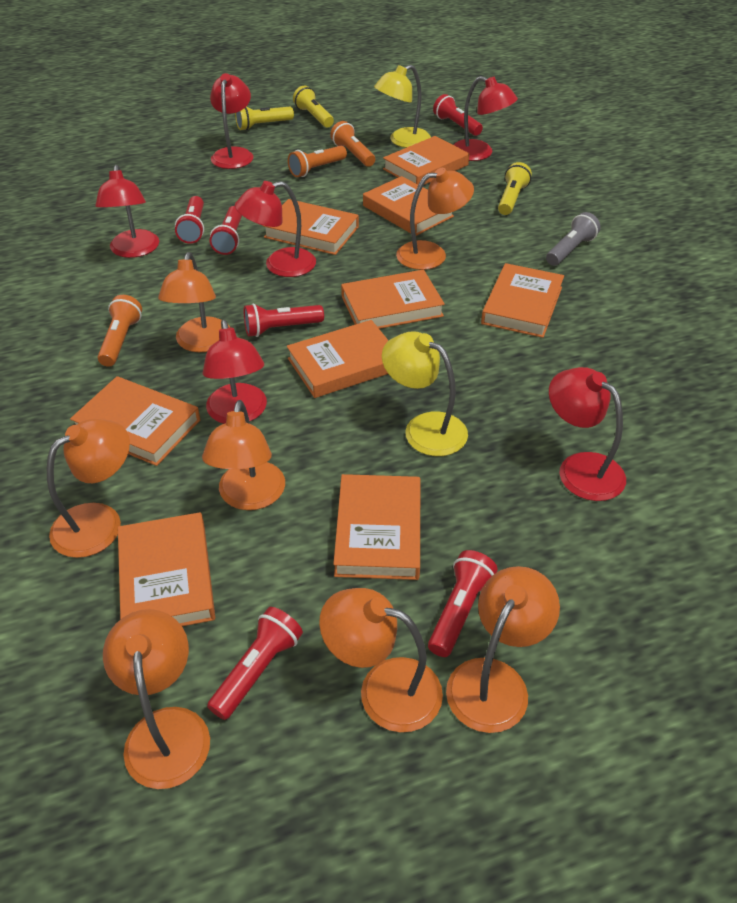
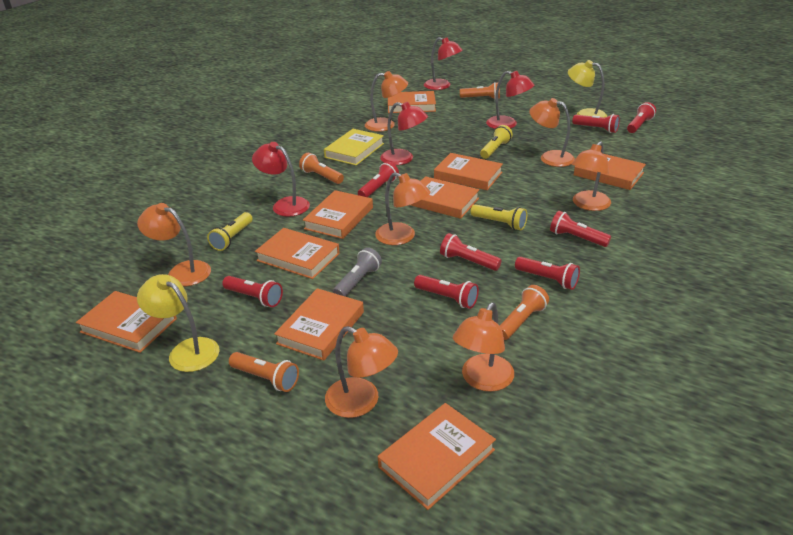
orange flashlight: [97,295,142,367] [288,146,347,177] [330,121,375,167] = 3 -> [229,352,299,392] [299,153,344,184] [460,82,500,99] [500,285,549,340] = 4
red flashlight: [175,196,204,244] [207,607,303,720] [210,206,242,255] [244,304,324,337] [428,550,498,657] [433,94,483,136] = 6 -> [222,276,283,307] [358,161,399,197] [414,275,479,309] [440,233,501,271] [515,257,580,290] [550,211,611,247] [572,114,620,133] [627,102,656,133] = 8
red lamp: [95,165,159,258] [202,320,267,424] [210,73,253,169] [235,181,316,277] [453,76,518,161] [549,367,626,501] = 6 -> [252,142,310,217] [380,102,428,165] [424,37,462,90] [486,71,534,129] = 4
yellow book: none = 0 -> [324,129,384,165] = 1

